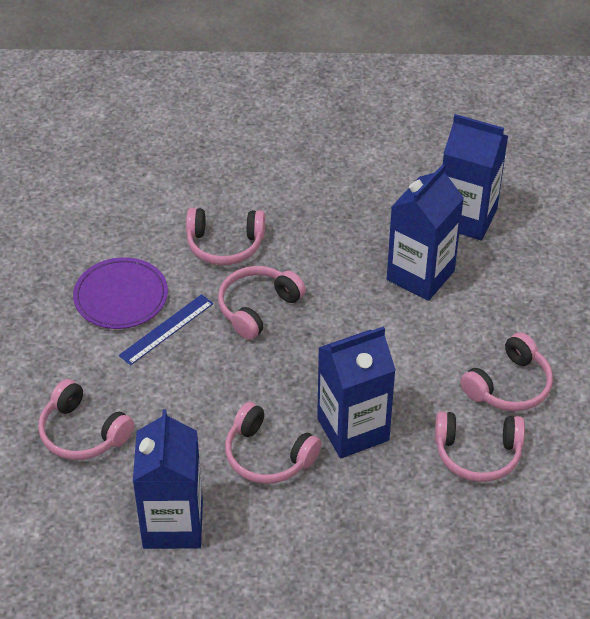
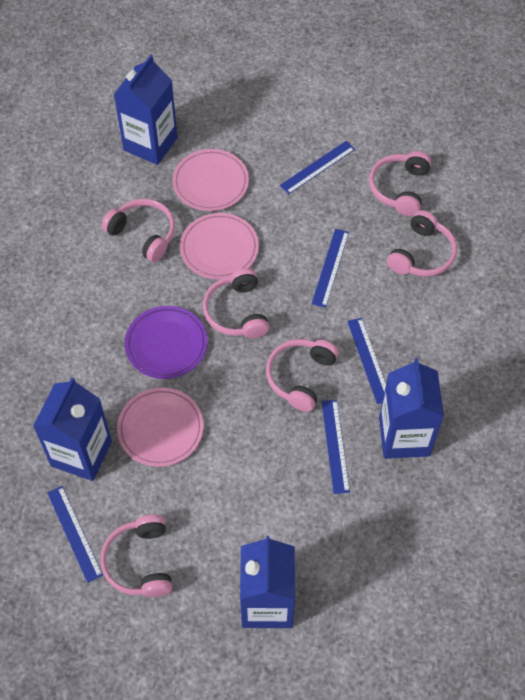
blue ruler: [119,294,213,365] = 1 -> [47,486,103,583] [280,141,355,195] [312,229,349,308] [321,400,350,494] [347,318,386,404] = 5
pink plate: none = 0 -> [117,388,204,467] [172,149,249,211] [180,213,259,279] = 3

